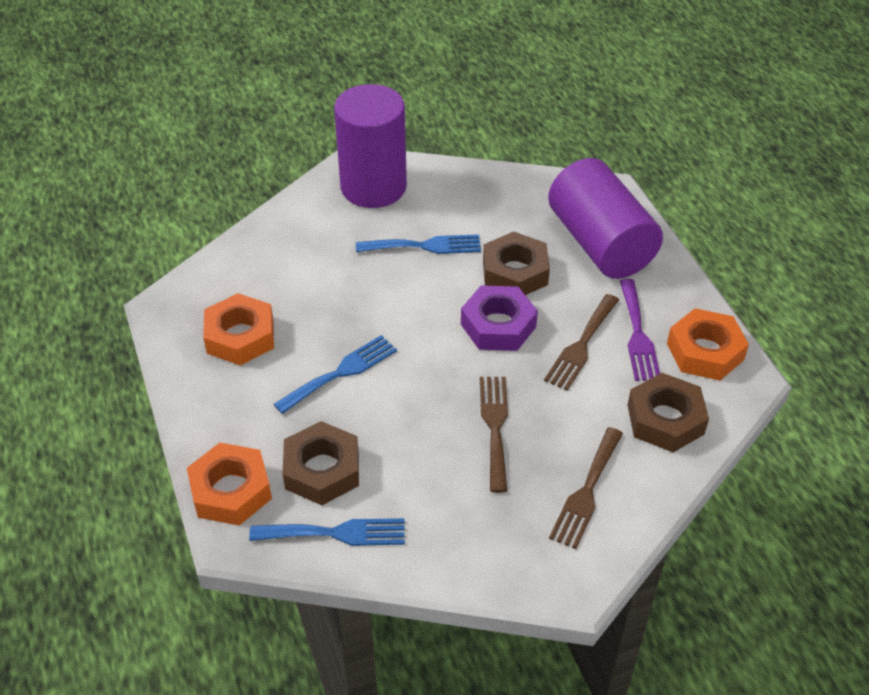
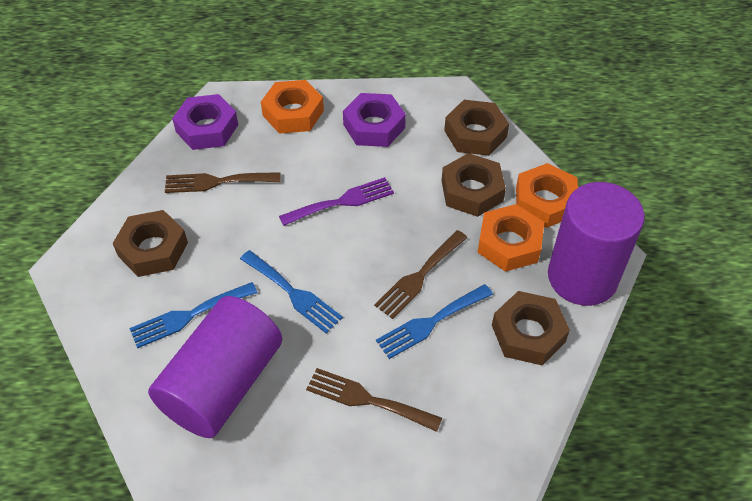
brown nut: [283,421,359,505] [483,232,550,295] [627,373,709,452] = 3 -> [113,210,188,277] [441,153,506,217] [444,100,509,156] [492,291,570,365] = 4
purple nut: [461,285,538,351] = 1 -> [172,94,238,150] [343,93,406,147] = 2

